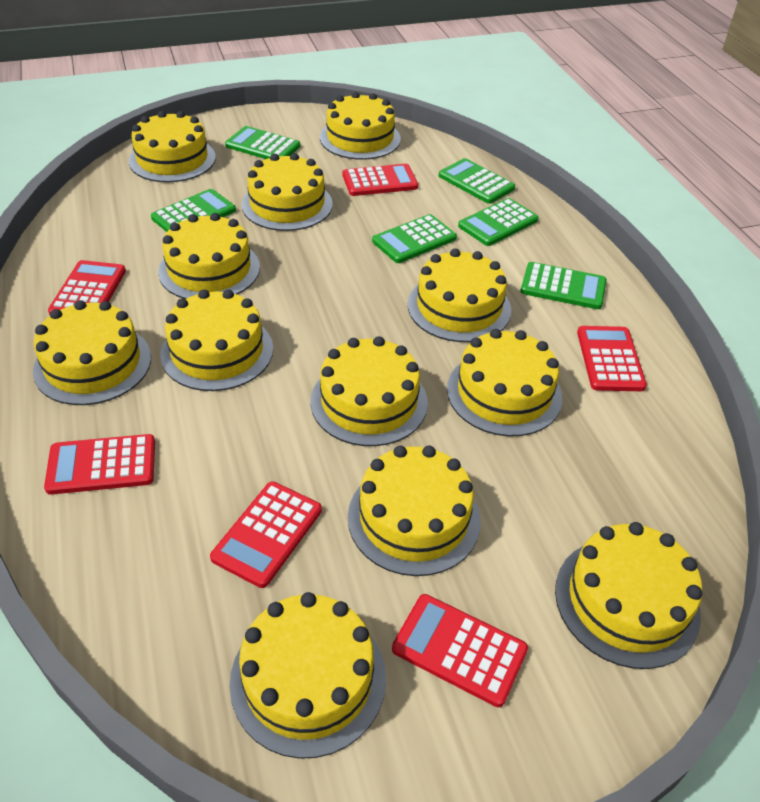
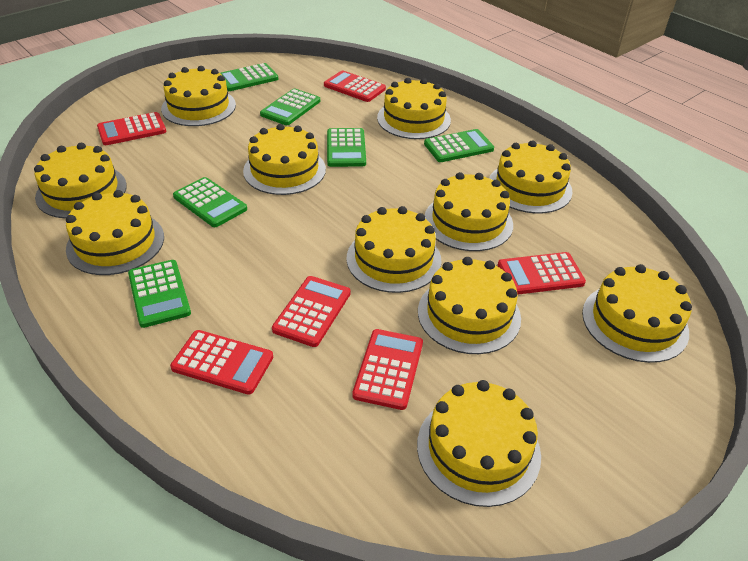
yellow cake: [33,300,151,405] [129,111,216,182] [158,213,260,299] [160,289,273,391] [230,592,386,759] [242,153,333,231] [311,336,428,446] [320,92,401,160] [348,445,481,576] [408,249,511,342] [447,329,562,436] [555,522,702,669] = 12 -> [34,143,127,219] [66,190,164,275] [161,66,236,126] [243,124,326,195] [346,206,442,293] [377,78,451,139] [417,380,541,507] [418,257,521,354] [425,172,513,251] [489,140,572,214] [582,264,692,363] = 11

